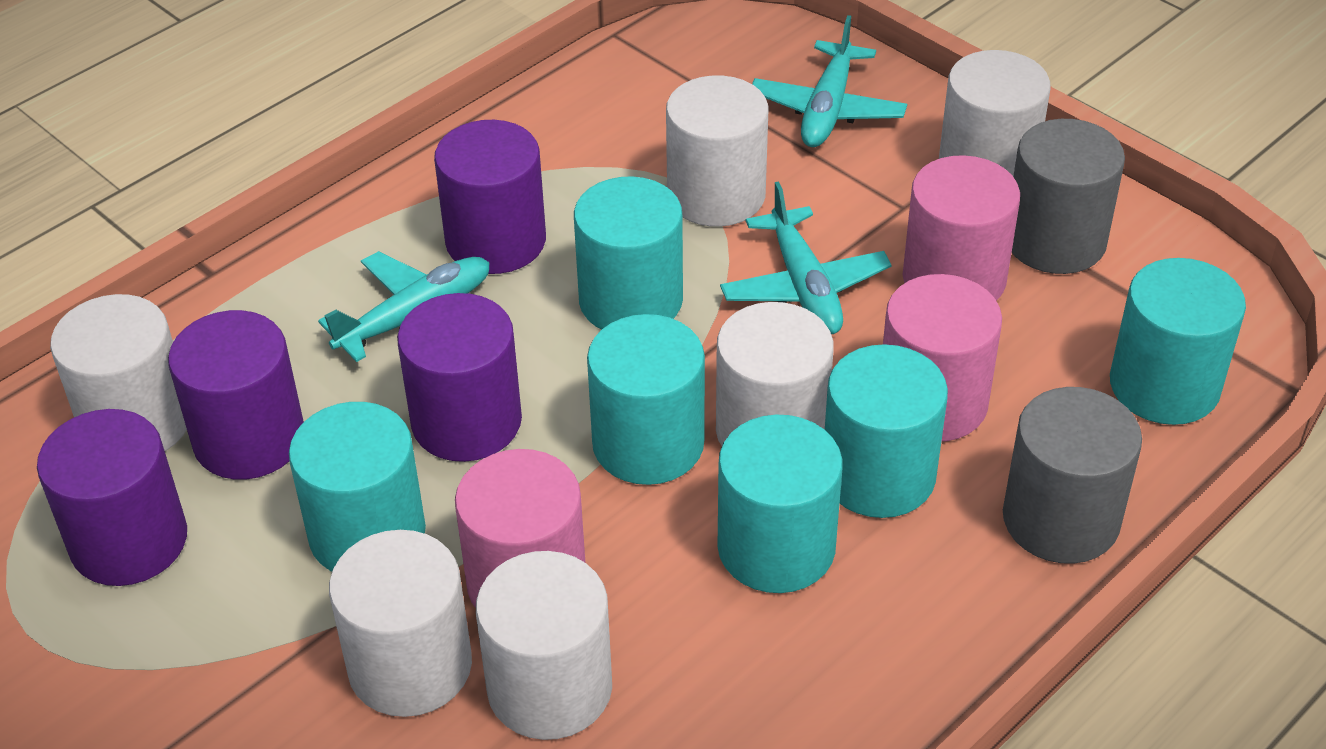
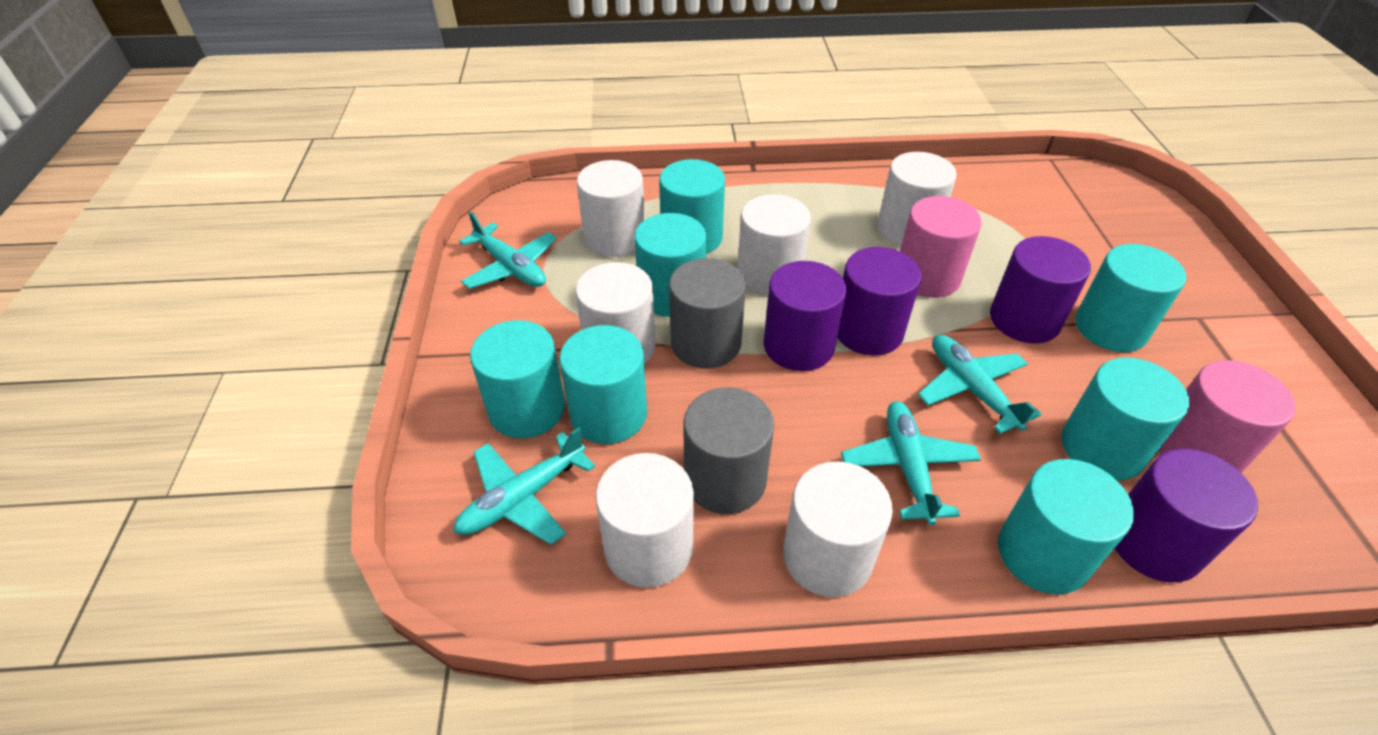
pink cylinder: [455,449,585,608] [883,274,1002,442] [903,155,1020,301] = 3 -> [900,196,982,298] [1159,360,1296,473] = 2
turquoise cylinder: [289,402,426,572] [574,176,683,330] [587,314,705,485] [718,415,843,593] [825,344,948,518] [1110,258,1246,425] = 6 -> [470,320,565,438] [559,325,647,444] [634,213,706,317] [659,159,725,254] [998,459,1134,594] [1061,357,1189,480] [1075,244,1186,352] = 7
turquoise plane: [318,251,490,362] [720,181,891,334] [752,15,907,147] = 3 -> [454,427,595,545] [459,211,557,289] [841,401,981,525] [918,335,1042,434] = 4

